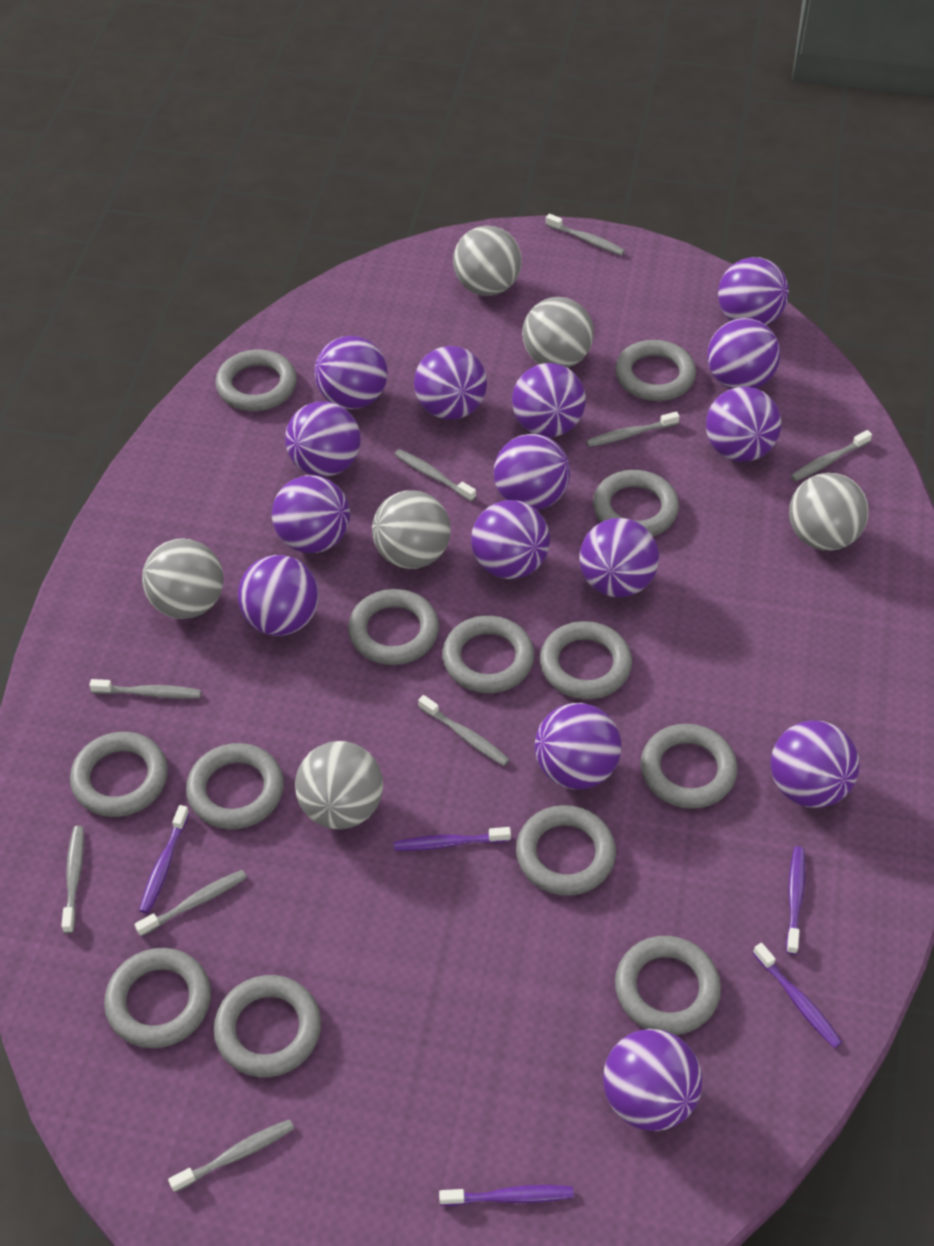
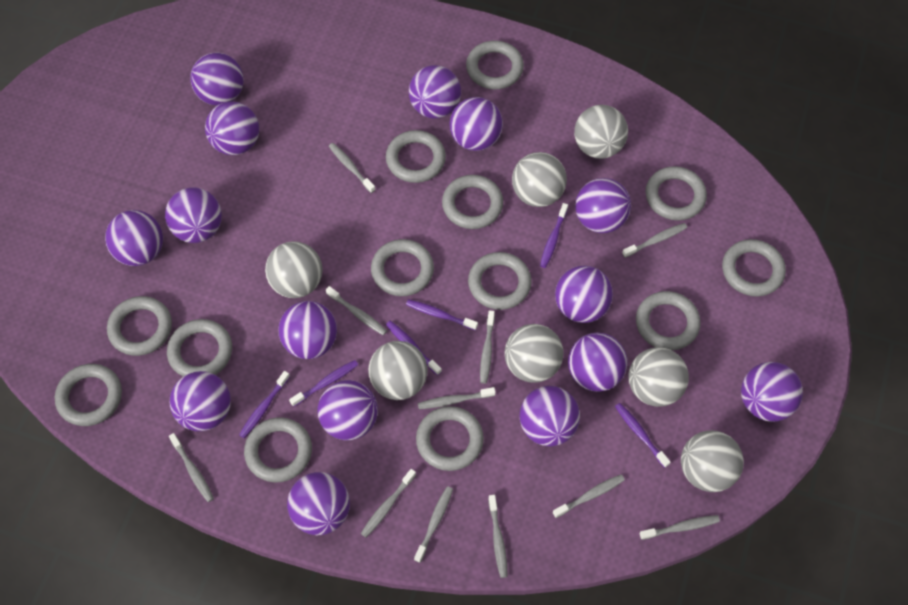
grey ball: [142,538,224,619] [295,741,383,829] [372,491,451,569] [453,226,522,296] [522,297,594,368] [789,473,869,551] = 6 -> [265,241,323,298] [368,341,428,400] [505,324,563,383] [512,152,567,207] [574,105,628,159] [628,347,689,407] [681,430,744,492] = 7
grey toothbrush: [61,826,84,933] [89,679,201,699] [135,870,247,936] [168,1119,294,1192] [394,449,476,501] [418,695,510,766] [546,214,625,255] [586,411,680,447] [791,430,872,482] = 9 -> [169,433,214,502] [326,286,387,335] [329,143,375,193] [361,469,416,537] [414,486,453,563] [418,387,496,409] [480,310,495,384] [488,495,508,578] [553,474,625,518] [622,223,687,258] [639,515,720,540] = 11
purple toothbrush: [139,805,189,913] [393,827,511,851] [439,1185,574,1206] [753,943,842,1048] [786,846,805,955] = 5 -> [239,371,290,438] [289,360,358,407] [386,321,442,375] [406,299,478,330] [540,203,568,268] [615,403,671,468] = 6

